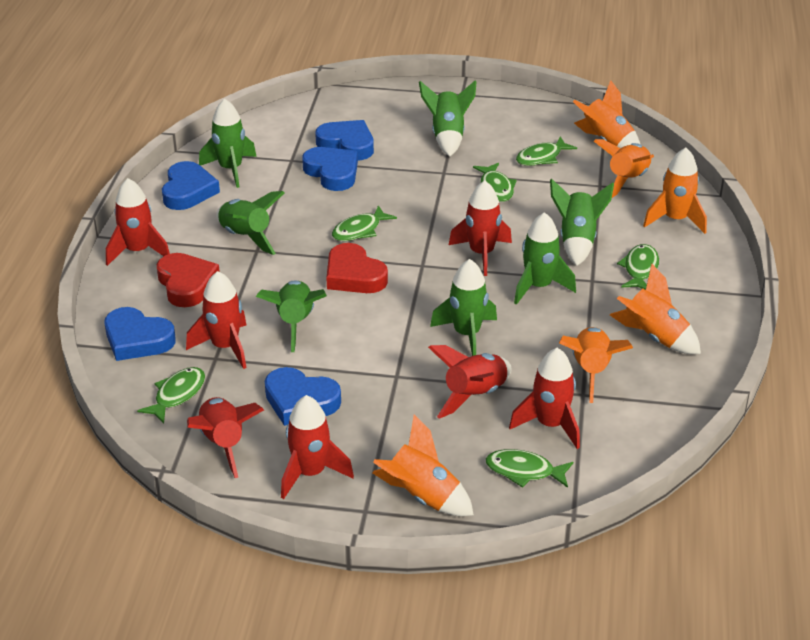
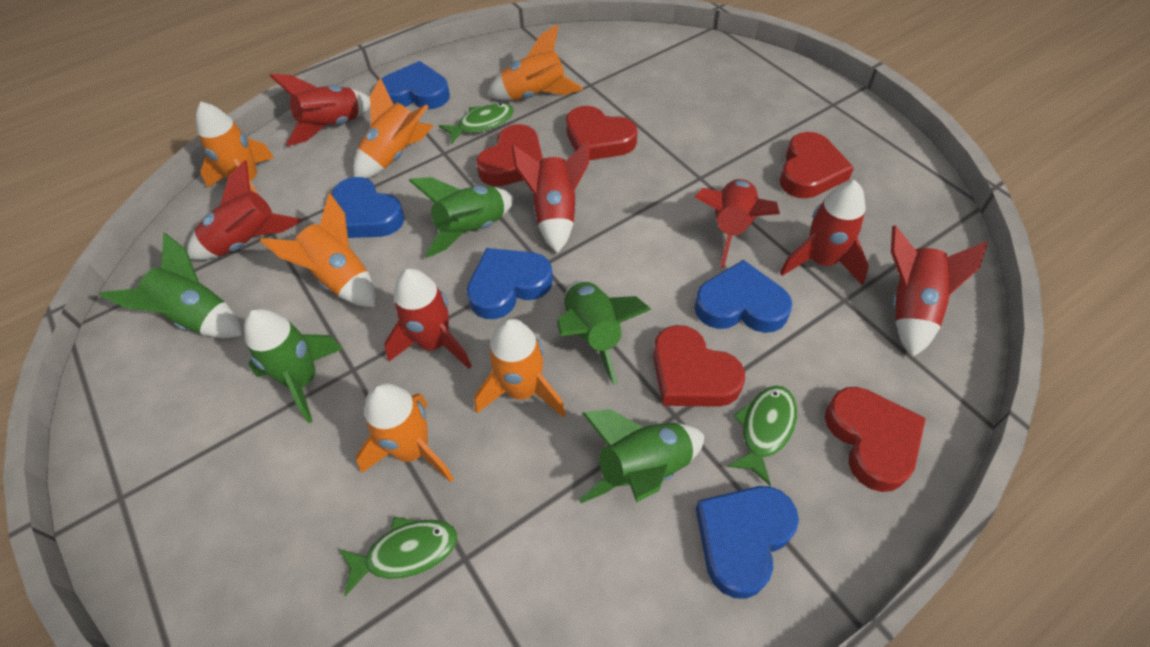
green fish: [137,367,205,423] [332,205,397,241] [473,163,517,202] [486,449,573,488] [516,137,577,166] [617,244,659,290] = 6 -> [339,517,457,596] [439,103,514,144] [727,385,797,485] = 3
green rocket: [199,99,257,188] [216,191,285,255] [256,281,327,352] [419,80,476,156] [430,259,497,356] [514,212,576,305] [550,178,614,266] = 7 -> [99,233,243,338] [244,309,343,423] [409,177,514,258] [557,280,651,385] [578,409,705,503] = 5
red heart: [157,253,220,307] [326,243,388,293] = 2 -> [476,124,543,186] [566,106,637,160] [653,325,745,407] [780,132,854,198] [825,387,926,492] = 5

